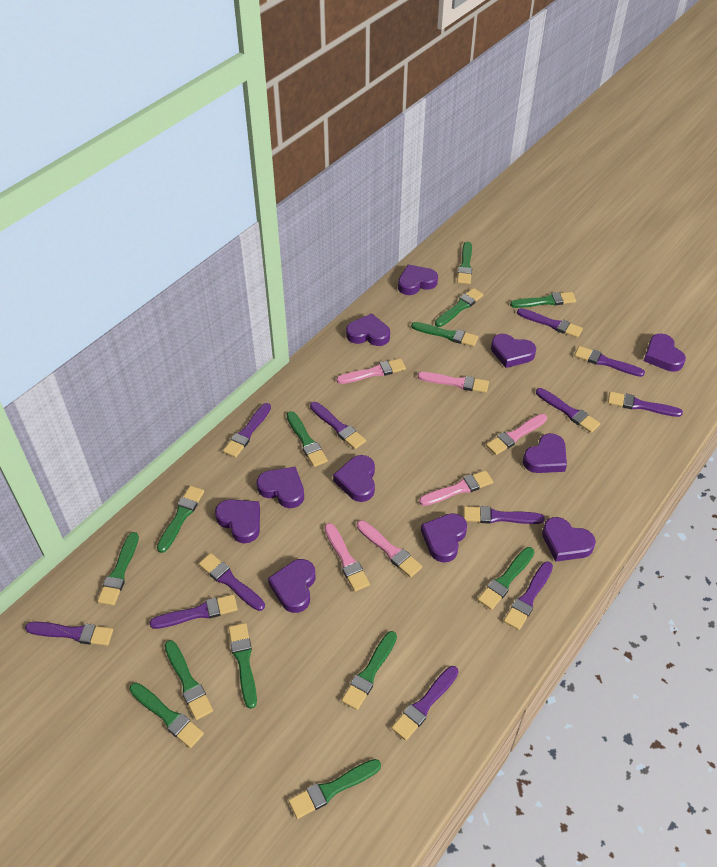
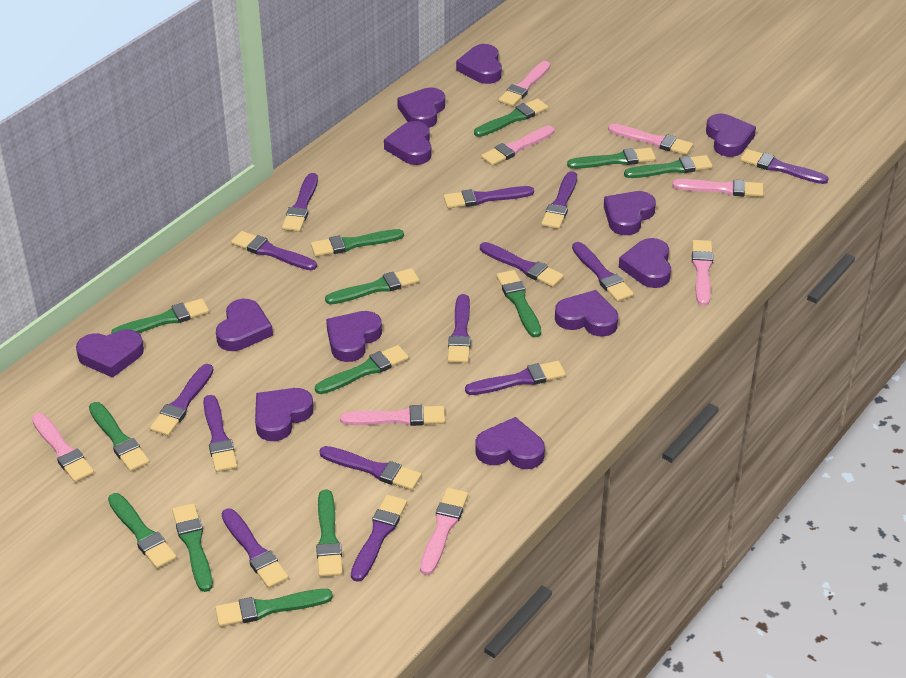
pink brush: [324,523,370,592] [337,358,406,384] [357,520,422,578] [417,372,489,393] [419,470,493,506] [486,414,547,455] = 6 -> [32,413,94,482] [340,405,445,426] [420,488,468,575] [481,126,554,166] [499,61,550,106] [608,124,693,155] [672,179,764,197] [692,240,713,306] = 8
purple brush: [25,622,113,646] [150,594,238,629] [199,553,265,611] [223,403,271,458] [310,402,366,449] [392,666,459,740] [464,506,545,524] [504,561,553,630] [517,308,583,338] [536,388,600,433] [574,346,645,377] [608,392,683,417] = 12 -> [150,364,214,436] [203,395,237,472] [221,508,289,588] [231,231,317,270] [282,173,318,232] [319,446,422,490] [351,495,407,582] [443,186,534,208] [448,294,471,363] [465,361,566,395] [480,242,564,287] [541,171,577,229] [572,242,634,302] [740,149,829,184] = 14
purple heart: [215,499,260,543] [257,467,304,508] [268,559,315,613] [333,455,375,502] [346,313,390,346] [398,265,438,295] [421,513,467,563] [491,334,536,368] [523,433,567,473] [542,517,596,562] [644,333,686,372] = 11 -> [76,329,144,378] [216,299,273,351] [255,388,314,441] [326,311,382,362] [384,121,431,165] [397,87,445,128] [456,44,502,84] [475,417,545,469] [555,290,618,337] [604,191,656,235] [619,238,671,288] [706,114,756,157] = 12

